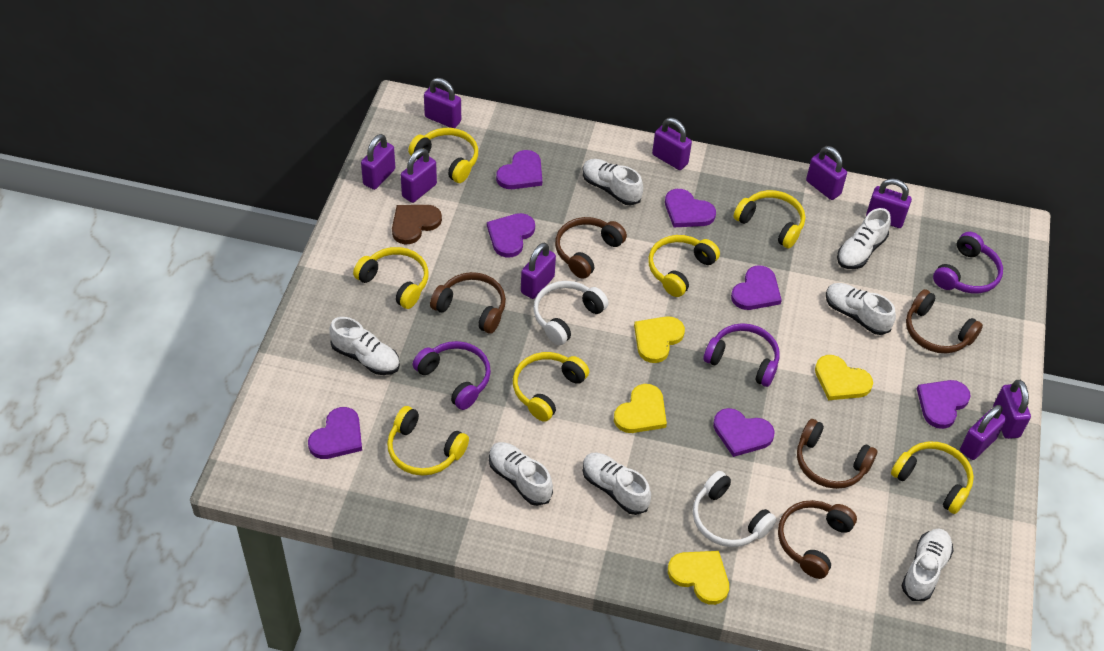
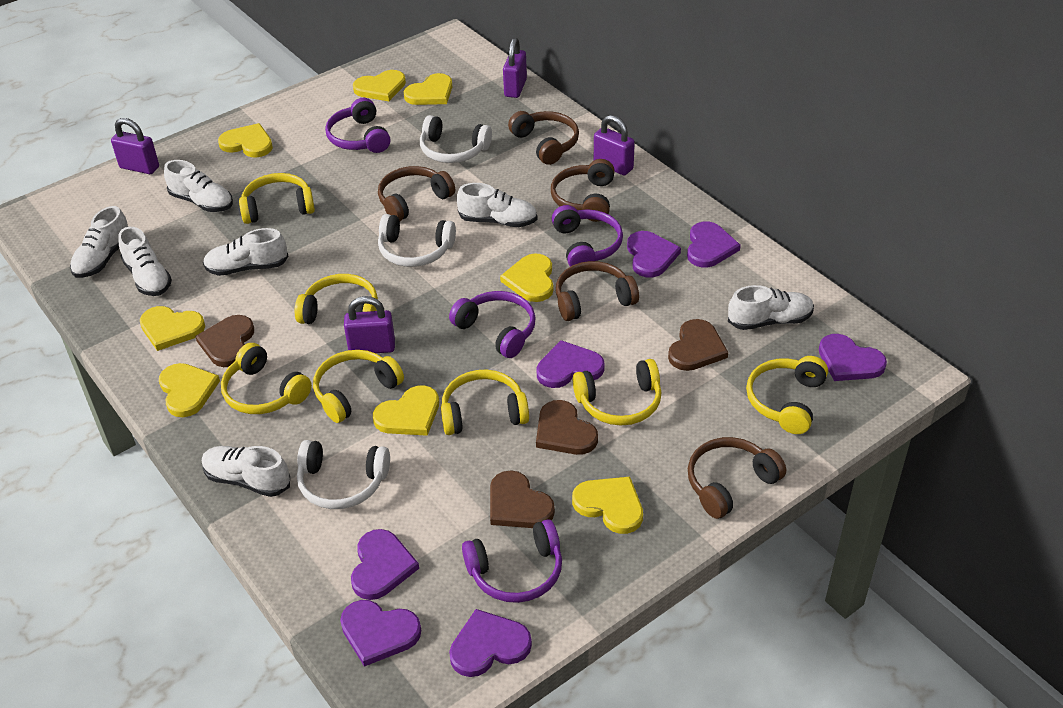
brown heart: [392,205,442,245] = 1 -> [195,315,254,367] [490,470,555,528] [536,400,598,455] [668,319,728,371] = 4
purple headphones: [413,341,491,410] [704,323,780,387] [933,232,1003,293] = 3 -> [325,98,390,153] [449,291,536,358] [462,519,562,603] [552,205,623,267] = 4
purple padlock: [361,134,395,190] [401,148,437,203] [424,78,461,128] [521,242,556,299] [652,118,692,170] [806,146,847,200] [866,179,912,228] [960,405,1006,460] [993,380,1031,439] = 9 -> [111,118,159,174] [344,296,395,353] [503,38,527,98] [594,115,635,175] = 4
white headphones: [533,281,609,345] [693,471,777,547] = 2 -> [297,440,390,509] [378,214,456,267] [420,115,492,163] = 3
yellow heart: [614,384,667,433] [634,316,685,363] [668,551,729,605] [815,355,873,400] = 4 -> [140,306,205,351] [159,363,220,417] [218,123,273,158] [353,70,406,101] [373,385,439,436] [404,73,452,105] [500,253,553,302] [572,477,643,534] = 8

